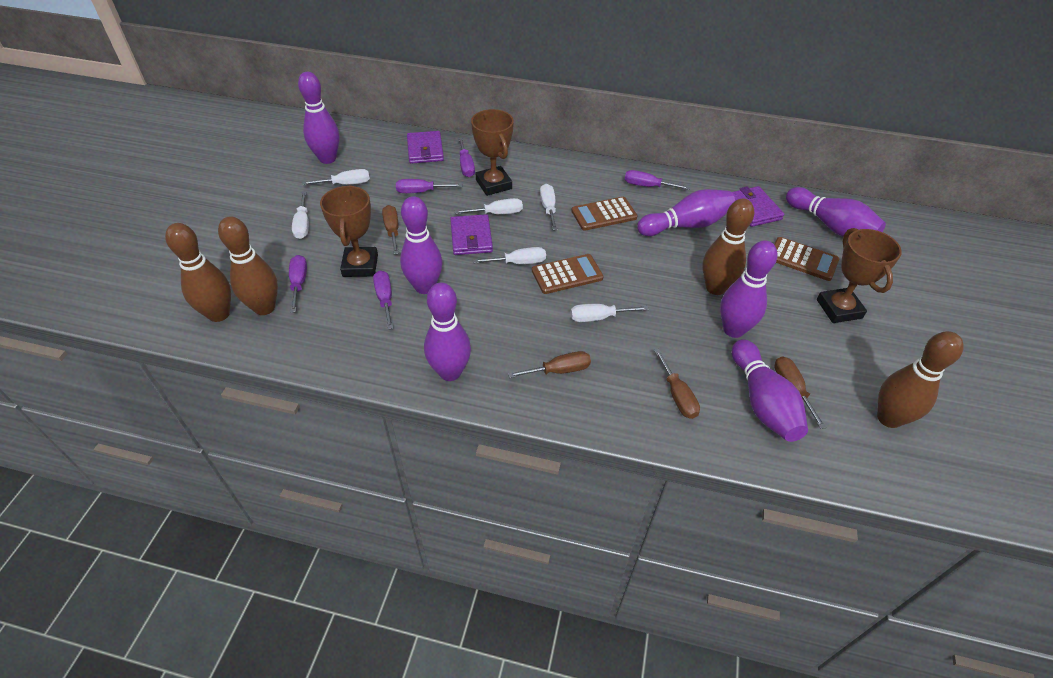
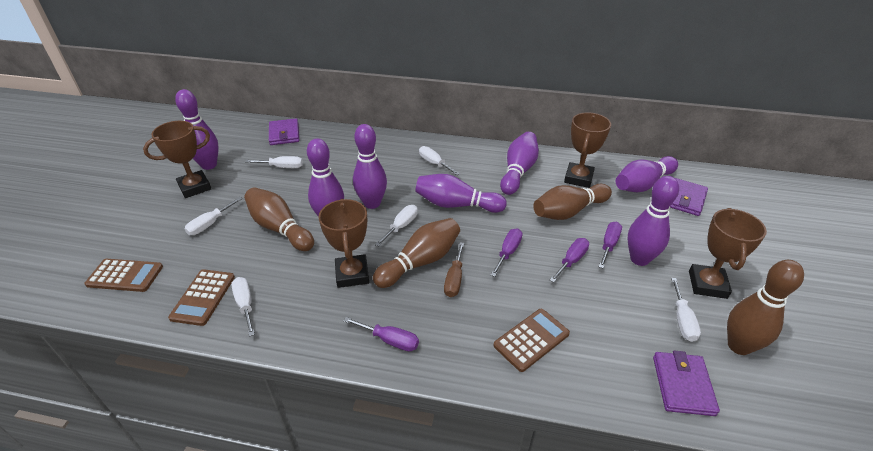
brown screwdriver: [382,205,399,255] [508,351,591,378] [654,349,700,419] [774,356,826,429] = 4 -> [444,242,464,297] = 1
brown trophy: [320,185,378,277] [471,109,514,196] [817,228,902,323] = 3 -> [143,121,211,198] [318,199,369,288] [564,113,611,188] [689,208,767,299] = 4
purple screwdriver: [289,255,307,313] [373,270,393,329] [396,179,462,193] [458,137,475,177] [625,170,690,190] = 5 -> [343,317,419,351] [491,228,522,277] [549,238,589,283] [599,222,622,268] = 4

